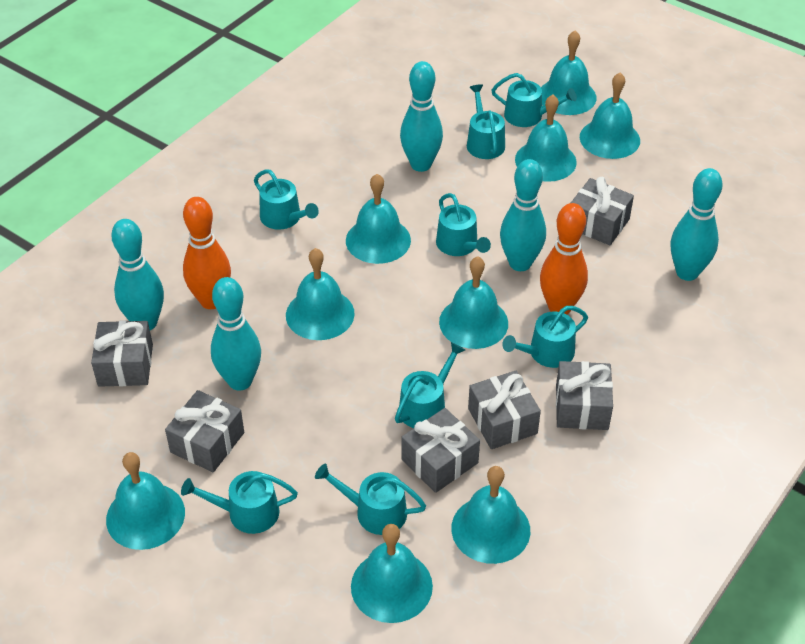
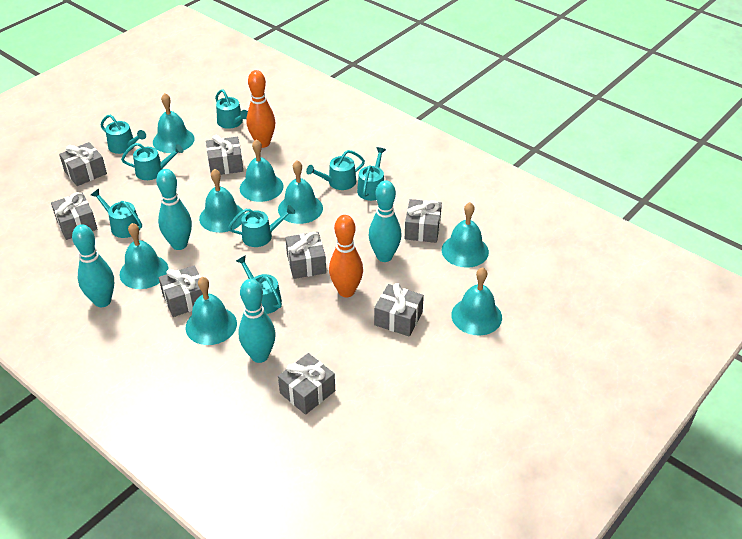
grey gift: [91,320,153,387] [165,390,244,472] [402,408,480,493] [468,371,541,449] [556,361,613,430] [571,177,634,245] = 6 -> [51,192,97,240] [59,142,107,186] [159,265,203,317] [206,135,243,175] [278,353,335,415] [285,232,326,279] [374,283,424,337] [405,199,442,243] = 8
turquoise bell: [106,452,185,550] [286,248,355,340] [346,174,411,264] [351,524,433,623] [439,256,508,349] [451,466,530,564] [515,95,577,182] [541,31,596,115] [580,73,640,159] = 9 -> [120,223,168,289] [153,93,195,153] [185,277,237,345] [199,169,245,233] [240,139,284,202] [278,161,323,224] [442,202,489,268] [451,267,502,335] = 8
turquoise bowling pin: [111,219,164,330] [211,277,261,391] [400,61,443,172] [500,159,546,271] [671,168,723,281] = 5 -> [72,224,114,307] [156,169,192,250] [238,279,276,363] [368,180,402,262] = 4

